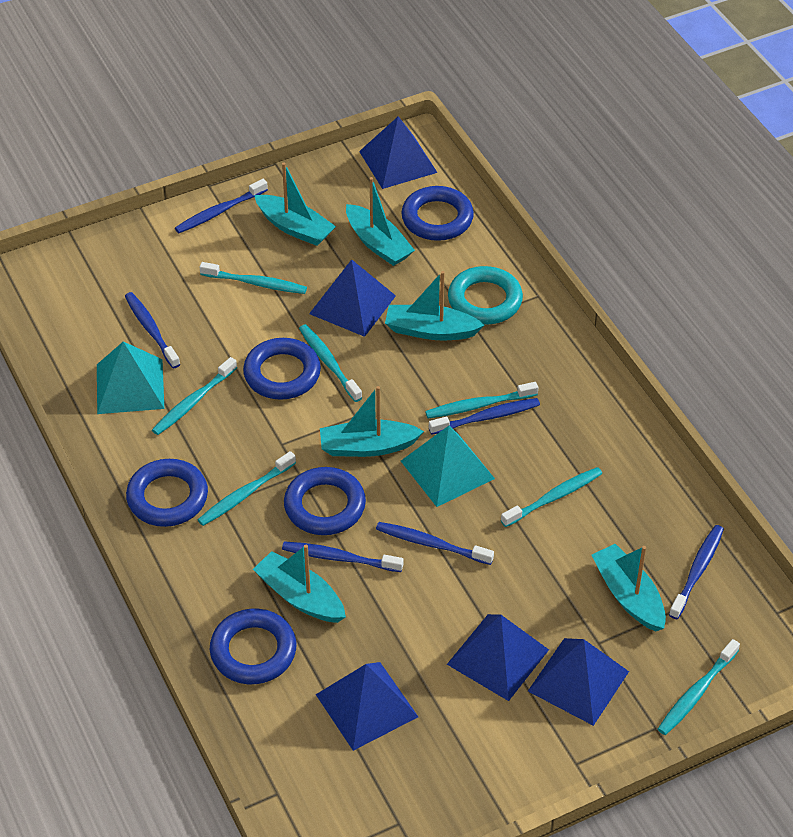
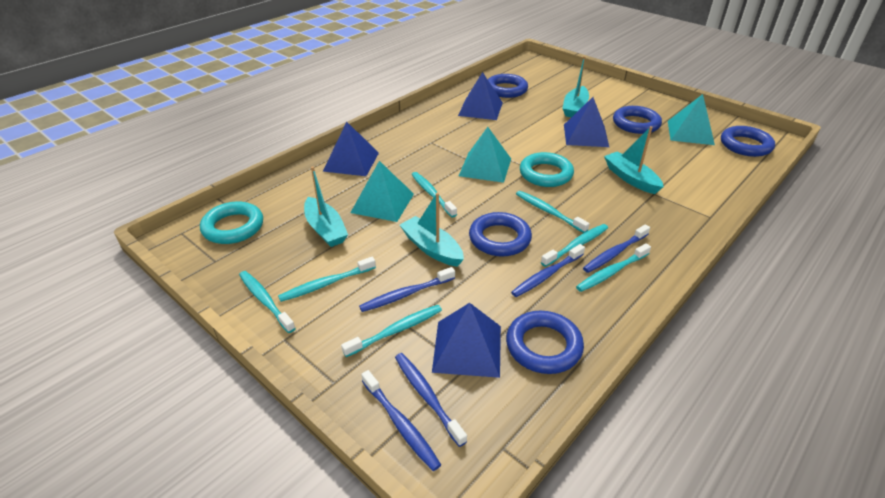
blue pyramid: [309,259,396,337] [316,662,418,751] [359,116,438,189] [447,614,549,701] [528,638,629,726] = 5 -> [323,122,379,176] [432,303,501,378] [458,72,503,120] [564,97,609,147] = 4
blue toothbrush: [125,292,180,368] [175,179,268,233] [282,541,404,572] [376,522,494,565] [429,398,540,435] [669,525,724,619] = 6 -> [359,267,455,312] [361,370,441,471] [395,353,467,447] [511,244,585,297] [583,224,650,273] = 5
turquoise boat: [253,545,346,623] [254,162,336,246] [320,386,424,457] [346,177,415,266] [385,271,484,340] [591,544,666,631] = 6 -> [304,166,348,247] [400,193,464,267] [562,56,589,117] [604,126,664,194] = 4
turquoise pyramid: [97,342,164,414] [401,426,495,507] = 2 -> [350,161,414,222] [459,127,511,183] [668,94,715,145] = 3
turquoise ring: [448,266,523,325] = 1 -> [200,202,263,244] [520,152,574,187] = 2

